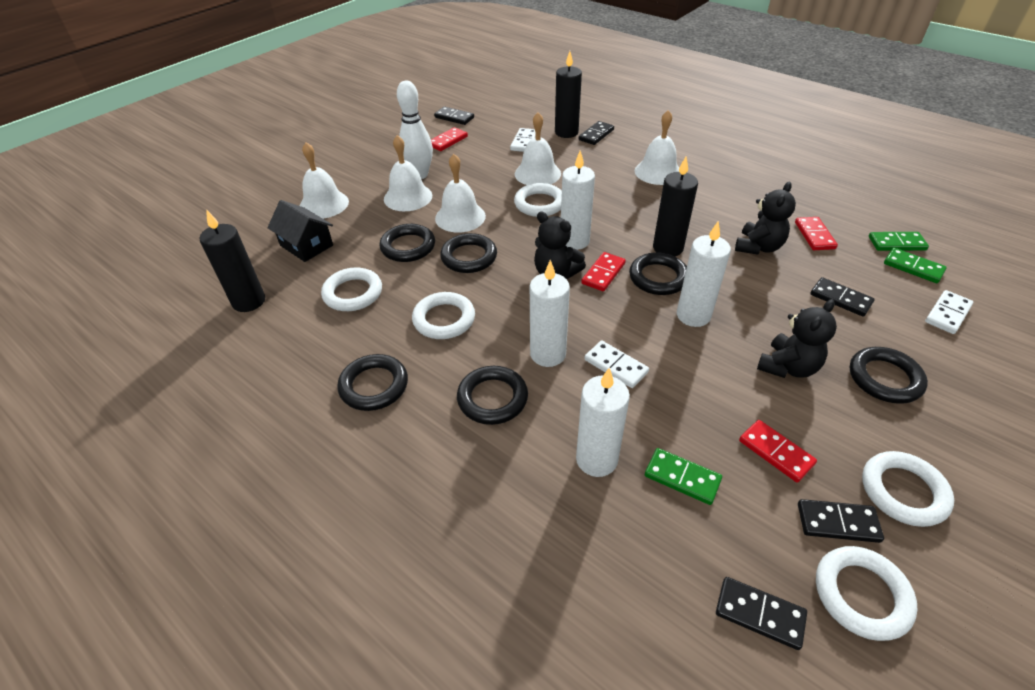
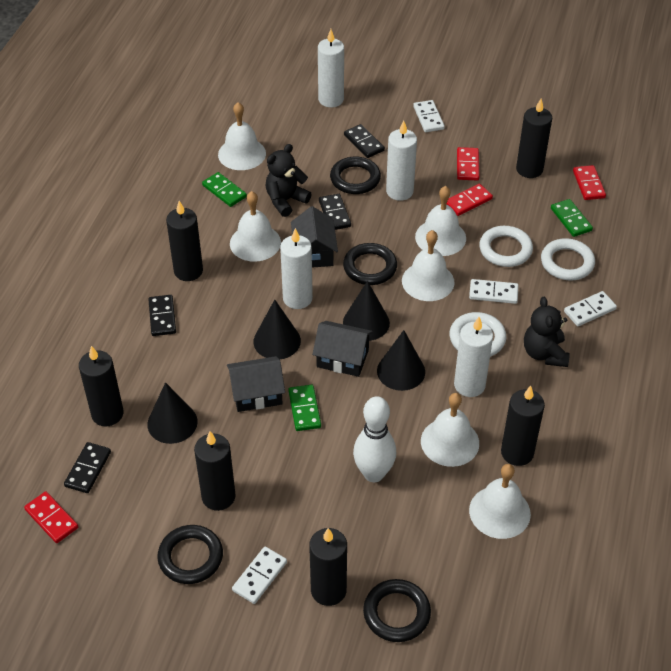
black candle: [200,209,265,312] [555,51,582,138] [653,157,698,256] = 3 -> [79,346,124,426] [166,201,203,281] [194,431,236,511] [309,528,347,606] [501,386,545,466] [516,99,552,178] = 6
black cone: none = 0 -> [147,382,198,444] [253,300,301,359] [343,281,390,341] [377,330,425,391] = 4
black domino: [434,106,474,125] [579,121,614,145] [716,577,807,650] [798,499,884,543] [810,277,875,317] = 5 -> [64,442,111,493] [148,295,176,336] [319,194,351,230] [344,124,385,158] = 4
black house: [267,200,333,262] = 1 -> [227,356,285,412] [291,206,338,268] [312,321,373,377] = 3
black ring: [337,354,408,411] [380,224,435,262] [440,233,497,273] [457,366,528,425] [629,252,687,295] [849,347,928,404] = 6 -> [157,525,223,584] [330,157,381,194] [343,243,397,285] [363,579,431,642] = 4
black teddy bear: [534,212,586,279] [735,182,796,254] [757,299,837,378] = 3 -> [265,144,312,217] [524,297,570,367] = 2
white bell: [300,142,349,219] [384,135,432,211] [435,154,486,232] [515,112,561,185] [635,110,679,185] = 5 -> [218,102,266,170] [230,191,281,262] [402,230,454,301] [415,186,466,256] [421,393,479,467] [469,464,531,539] = 6
white domino: [510,128,536,152] [584,341,649,388] [925,290,973,334] = 3 -> [232,547,287,604] [413,100,445,132] [469,279,519,304] [564,291,617,326] = 4
white ring: [321,267,382,311] [412,292,475,339] [514,183,562,217] [816,546,918,641] [862,451,954,527] = 5 -> [449,312,506,357] [479,226,533,267] [541,238,595,280] = 3

